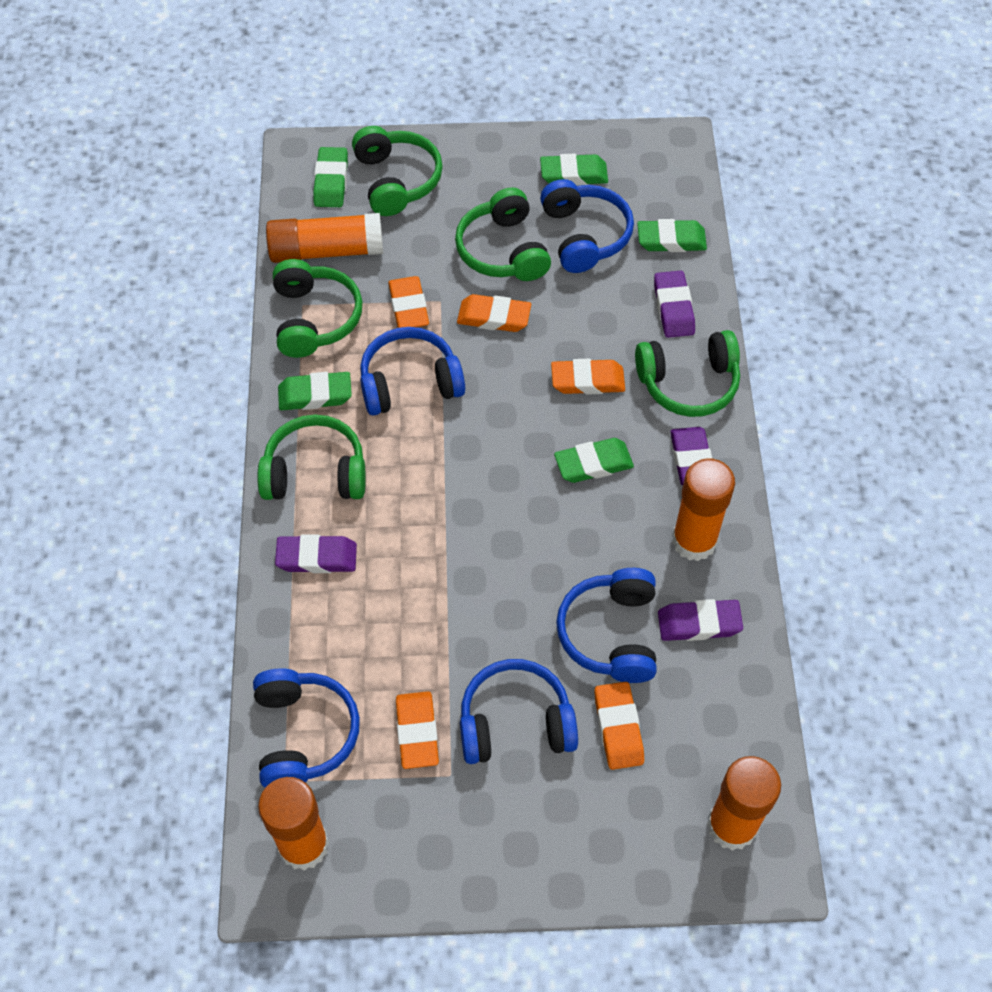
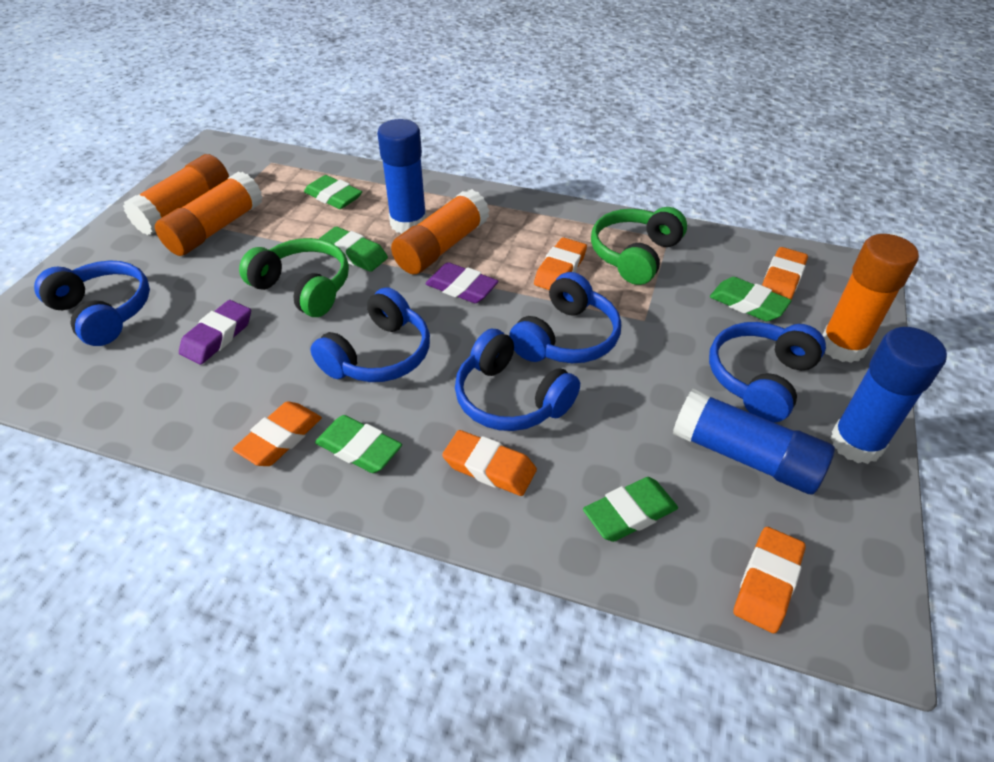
blue glue stick: none = 0 -> [377,119,427,234] [673,389,835,494] [830,327,947,464] = 3
green headphones: [257,415,366,500] [273,259,363,358] [352,126,443,216] [455,188,551,281] [635,330,740,417] = 5 -> [239,238,349,317] [591,207,687,285] = 2
purple eraser: [275,534,357,573] [654,271,695,338] [658,599,743,641] [670,427,712,486] = 4 -> [179,300,251,364] [425,262,499,303] = 2

